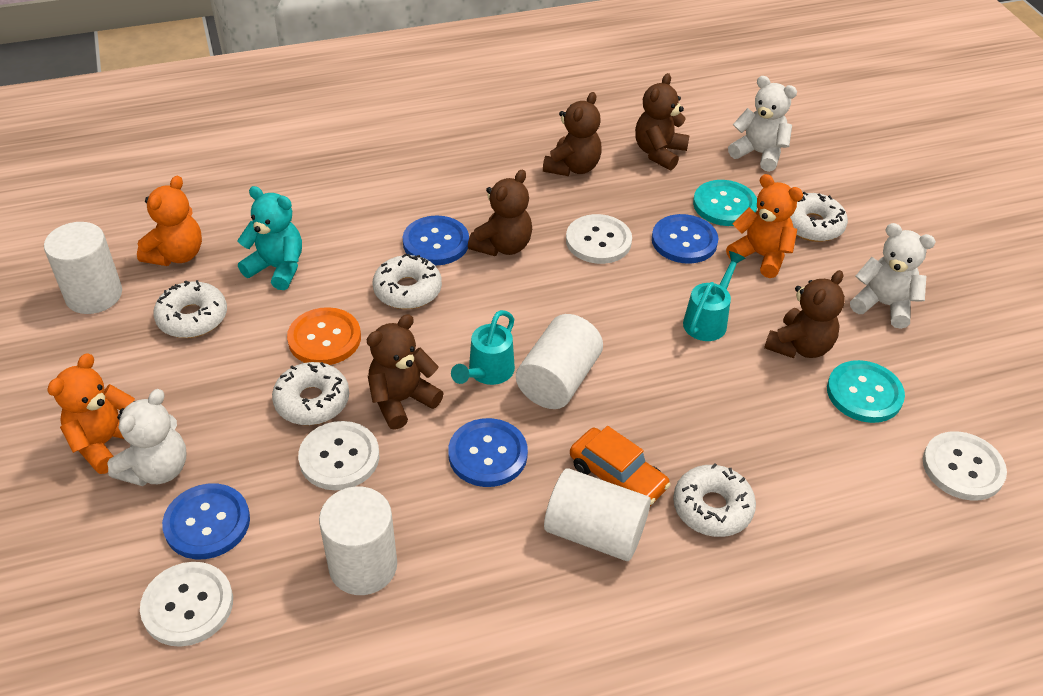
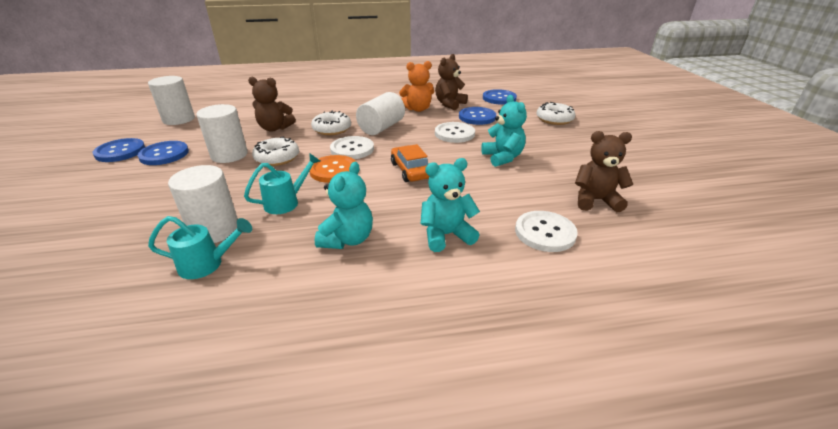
brown teddy bear: [367,314,444,430] [468,169,532,256] [543,92,602,176] [635,73,690,170] [764,270,845,358] = 5 -> [248,77,296,132] [435,54,468,110] [575,131,633,212] = 3
orange teddy bear: [47,353,135,474] [137,176,202,266] [726,174,803,278] = 3 -> [399,61,434,112] = 1
turquoise button: [693,180,757,226] [827,360,905,423] = 2 -> none = 0
turquoise teddy bear: [237,186,302,290] = 1 -> [315,162,373,249] [421,158,480,252] [481,95,527,167] = 3
white button: [140,562,233,647] [298,421,379,490] [566,214,632,264] [923,431,1007,501] = 4 -> [330,136,374,159] [435,122,475,143] [515,211,578,252] = 3
white donut: [153,280,227,338] [272,362,349,425] [373,253,442,309] [673,463,756,537] [790,192,848,242] = 5 -> [252,136,299,166] [311,111,351,135] [537,102,575,125] = 3
white teddy bear: [107,389,186,486] [728,76,797,172] [850,223,936,329] = 3 -> none = 0

